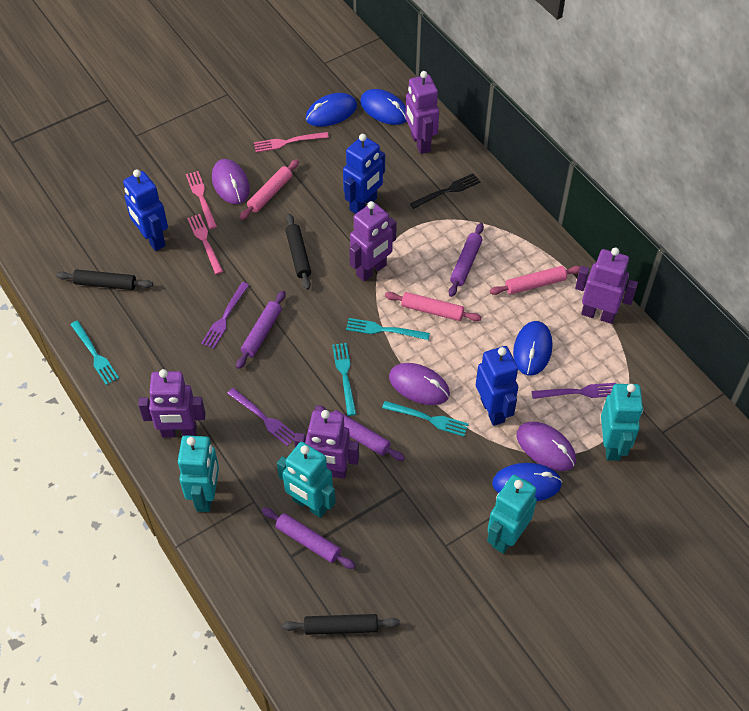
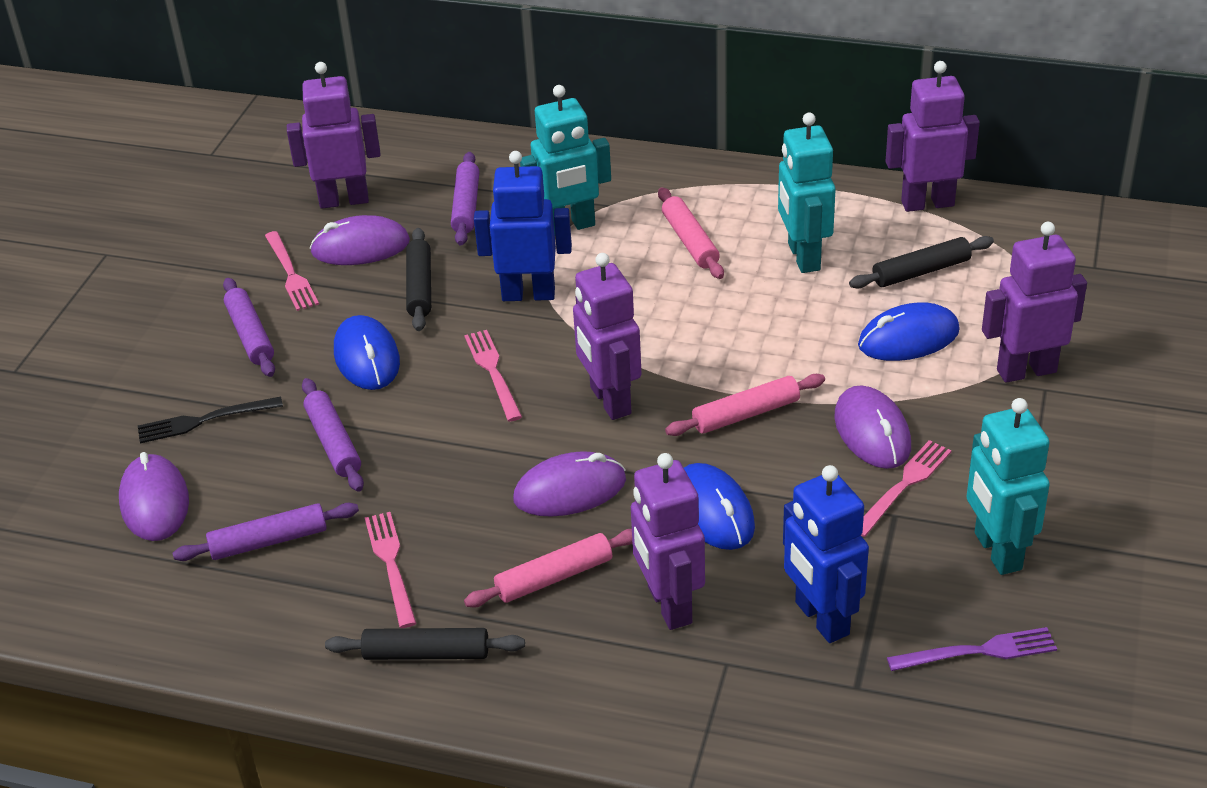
blue mouse: [306,93,357,127] [360,89,406,125] [492,463,562,501] [513,321,552,376] = 4 -> [334,315,400,390] [684,463,755,550] [858,302,960,361] = 3
blue robot: [123,169,168,251] [343,134,385,214] [476,346,518,426] = 3 -> [474,151,572,301] [783,465,869,643] = 2
pink fork: [186,171,217,229] [187,214,223,274] [254,132,329,152] = 3 -> [265,231,319,311] [365,512,416,628] [464,330,522,421] [861,440,952,537] = 4
purple fork: [201,282,249,349] [227,388,295,446] [532,383,616,399] = 3 -> [887,627,1057,671] = 1
purple mouse: [212,159,250,204] [389,363,450,405] [516,422,576,471] = 3 -> [119,452,189,541] [310,215,410,265] [513,451,626,517] [834,385,911,469] = 4
turquoise fork: [70,320,119,385] [332,343,356,416] [346,318,430,340] [382,401,469,437] = 4 -> none = 0
turquoise robot: [178,435,219,512] [277,442,336,518] [487,475,537,554] [601,384,643,461] = 4 -> [520,85,611,233] [778,113,836,273] [966,398,1050,575] = 3

